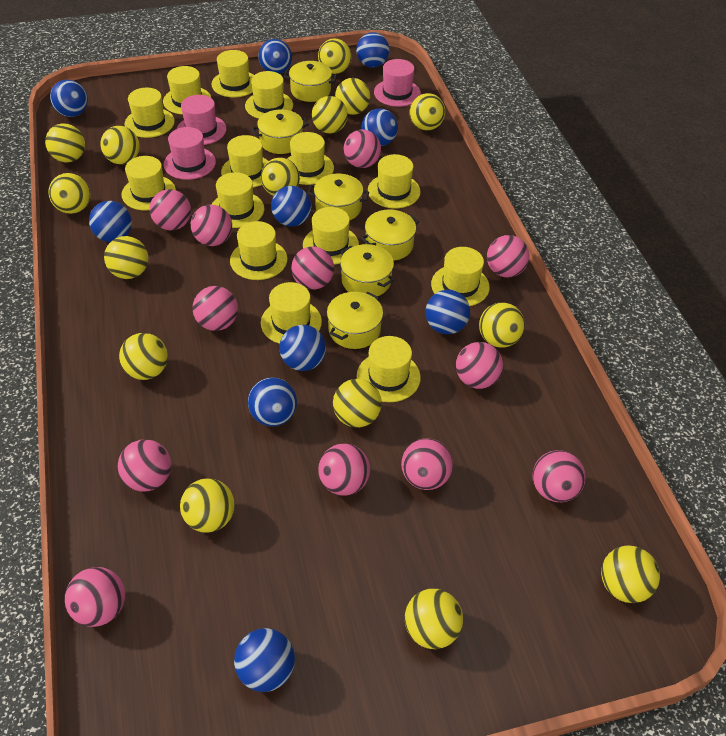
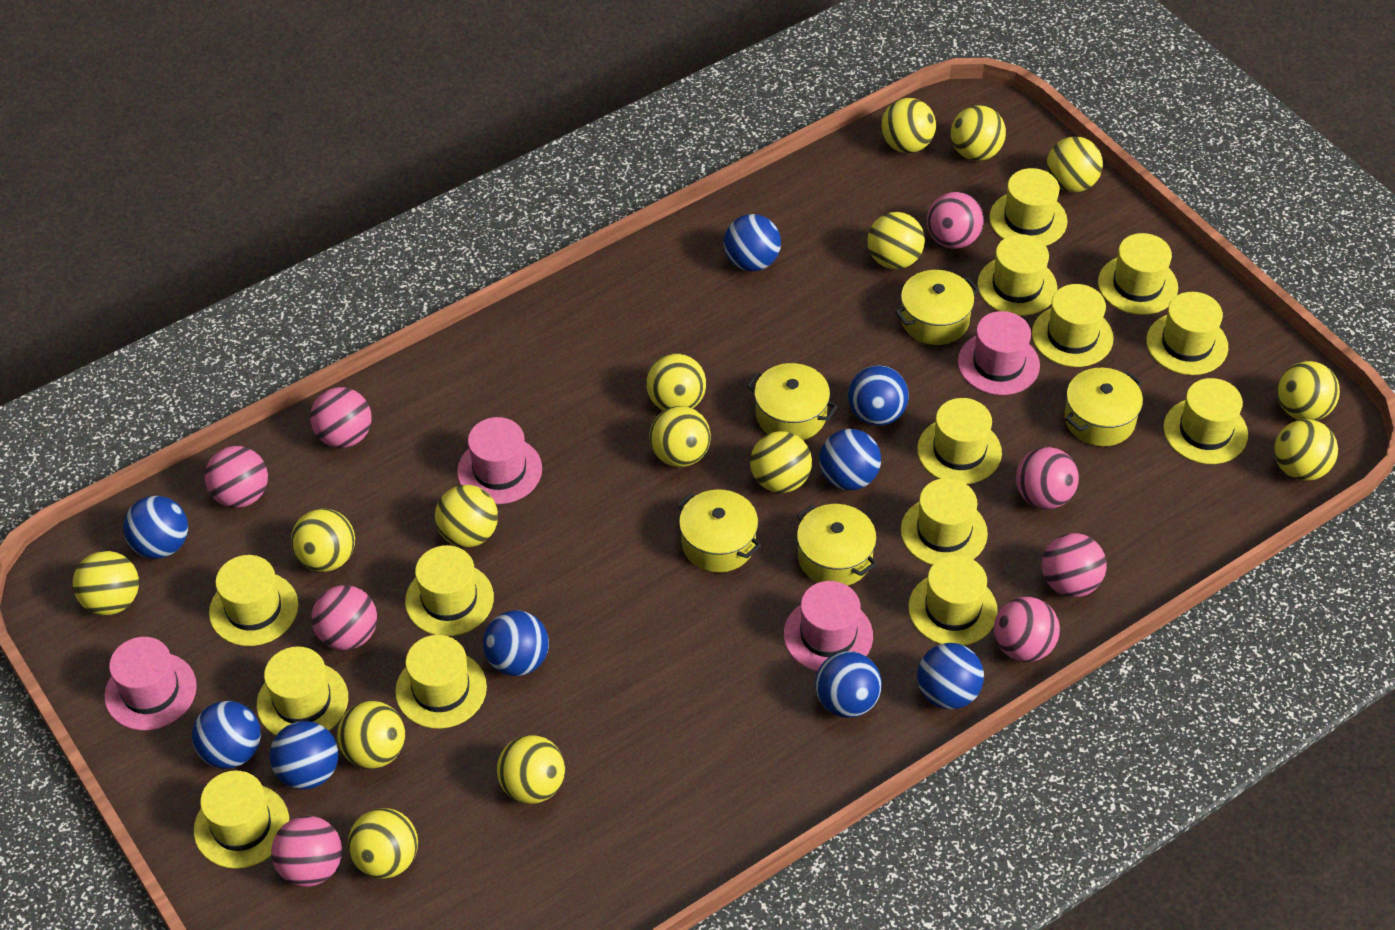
blue ball: [50,80,88,117] [89,201,132,242] [234,628,295,692] [248,377,297,426] [259,39,292,74] [271,186,311,227] [279,325,326,371] [356,32,389,68] [362,108,398,146] [426,290,470,334] = 10 -> [123,496,188,559] [192,701,261,769] [270,721,338,789] [483,610,549,676] [724,214,781,271] [815,651,882,718] [819,429,881,490] [848,365,909,426] [917,643,984,709] = 9
pink ball: [65,567,125,627] [118,439,171,492] [149,189,191,230] [191,205,232,246] [192,286,238,331] [291,247,334,290] [318,444,370,496] [344,129,381,168] [401,438,453,490] [456,342,503,389] [487,235,529,277] [532,450,586,502] = 12 -> [205,446,268,508] [271,816,342,887] [310,387,372,448] [311,585,377,650] [927,192,984,249] [994,597,1060,662] [1016,447,1079,509] [1042,533,1107,597] = 8
pink hat: [164,127,216,180] [177,95,227,145] [374,59,421,107] = 3 -> [104,637,197,730] [457,417,542,504] [784,581,873,672] [958,311,1040,395] = 4
yellow pot: [252,110,309,154] [284,61,337,102] [308,173,369,220] [327,292,383,349] [340,244,394,296] [361,209,419,261] = 6 -> [677,489,761,572] [747,363,838,440] [797,504,877,586] [895,270,979,345] [1064,368,1143,446] = 5

